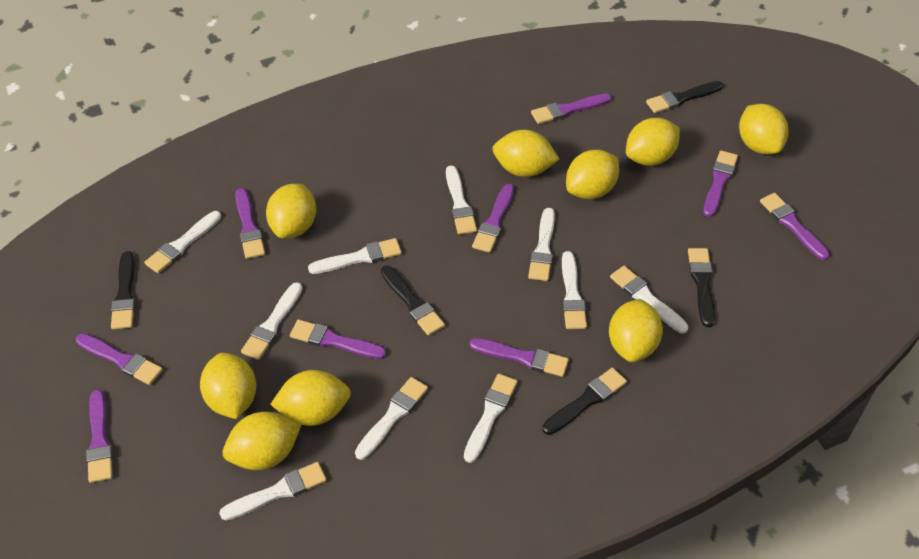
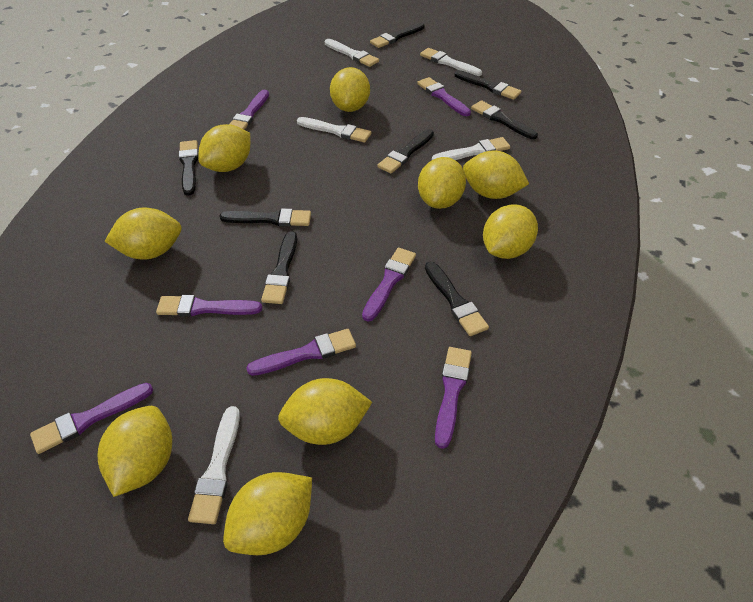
black brush: [111,251,135,329] [381,265,445,336] [542,368,627,435] [646,81,723,113] [688,248,715,327] = 5 -> [179,140,199,196] [219,208,311,226] [261,231,297,304] [370,23,425,48] [377,129,434,174] [425,261,489,336] [454,70,521,100] [471,100,538,139] = 8
purple brush: [76,333,163,385] [86,389,113,483] [235,188,265,259] [290,320,387,359] [470,338,569,377] [472,184,514,253] [531,93,611,124] [703,150,738,217] [760,193,830,260] = 9 -> [30,383,153,454] [156,295,262,317] [230,90,269,130] [246,329,356,376] [362,248,416,322] [417,77,471,116] [435,347,472,449] = 7
white brush: [144,211,221,273] [219,462,327,521] [241,282,303,360] [308,238,402,274] [355,377,428,460] [446,166,477,235] [464,374,517,463] [528,208,555,281] [562,251,587,329] [610,266,688,333] = 10 -> [188,406,240,524] [297,117,371,142] [325,39,379,67] [420,48,482,76] [432,137,510,160] = 5

